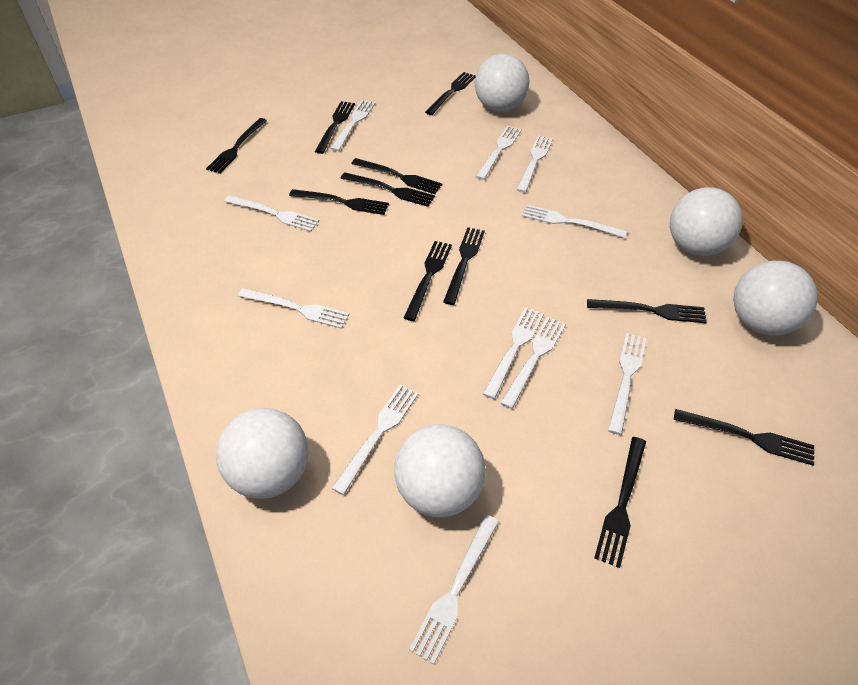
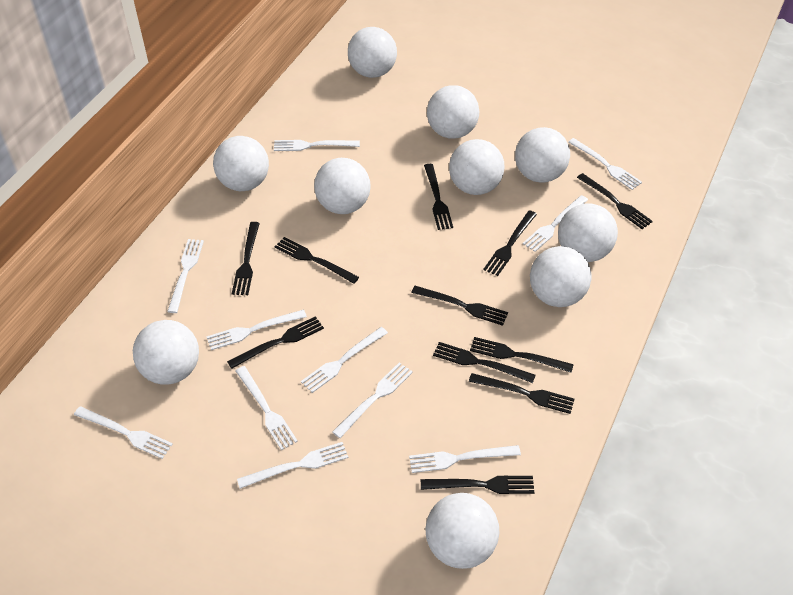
white ball: [216,408,309,499] [394,424,486,517] [475,54,530,112] [670,187,743,256] [733,261,818,336] = 5 -> [133,320,199,384] [213,136,269,191] [314,158,371,214] [348,27,397,78] [425,493,499,569] [427,85,479,139] [449,139,505,195] [515,127,570,183] [530,246,591,307] [558,203,618,262] = 10

